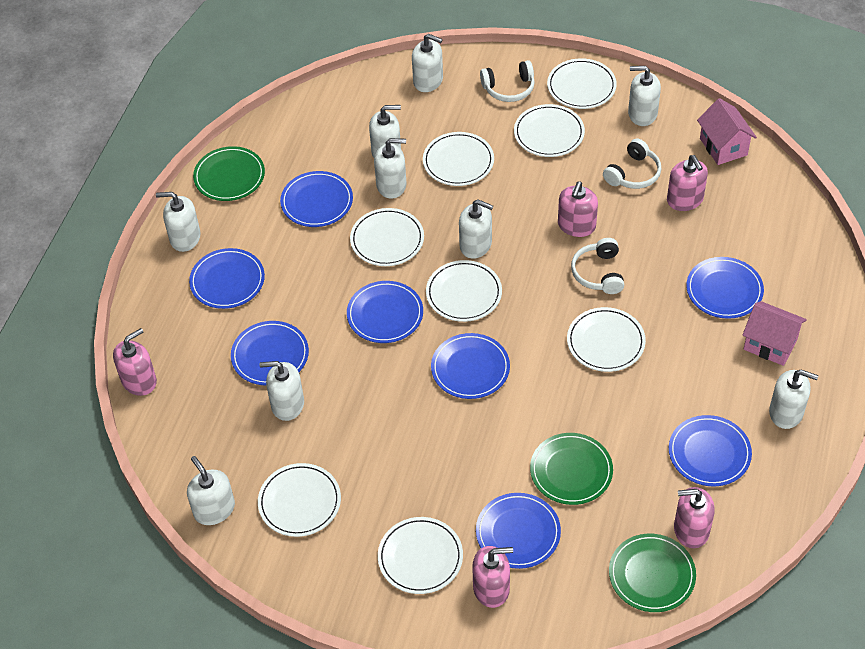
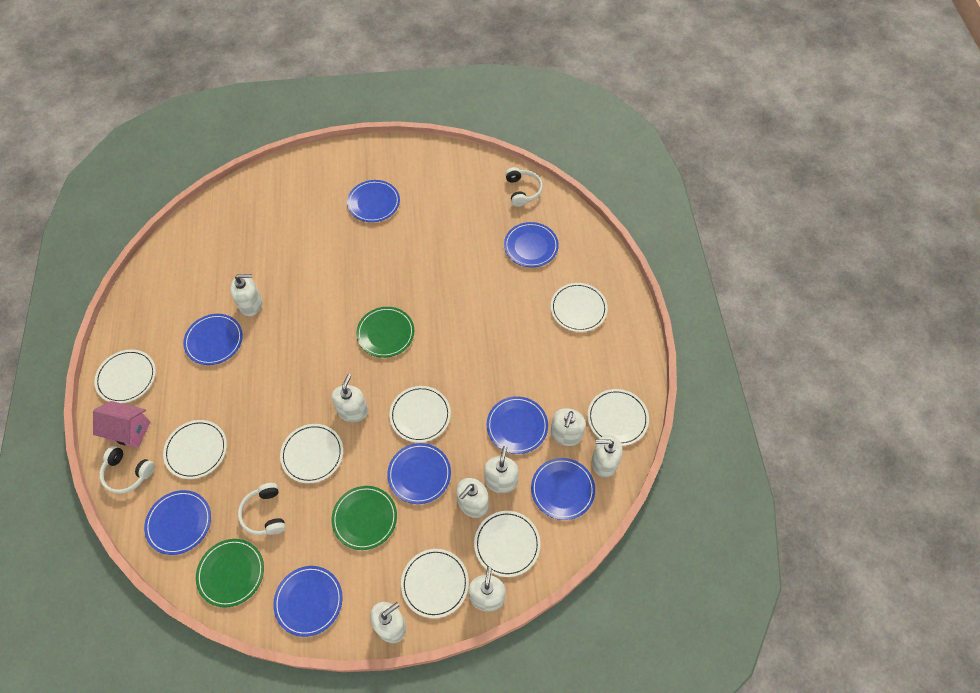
pink house: [697,98,757,165] [742,301,807,366] = 2 -> [93,401,151,448] = 1
pink soap dispenser: [113,328,157,396] [472,546,513,608] [558,181,598,237] [667,155,708,211] [674,487,715,548] = 5 -> none = 0
white soap dispenser: [156,192,200,252] [187,456,235,525] [259,361,304,421] [369,105,401,158] [374,138,406,199] [412,33,443,92] [459,200,493,259] [628,66,661,126] [769,370,819,429] = 9 -> [230,274,262,316] [332,374,368,422] [370,602,406,643] [456,478,489,518] [469,567,506,612] [484,446,519,493] [551,408,586,446] [592,435,623,478] = 8

